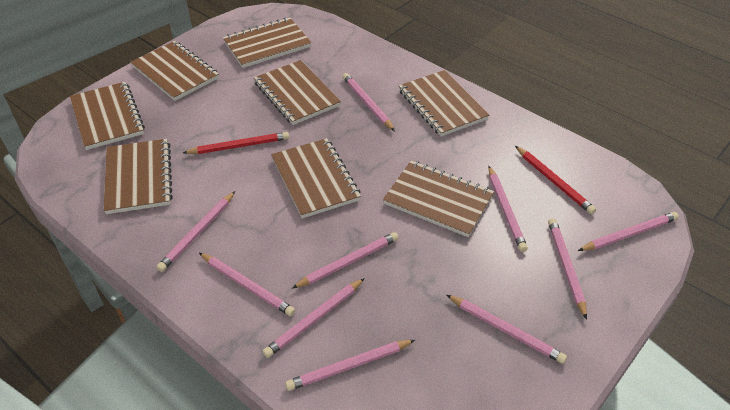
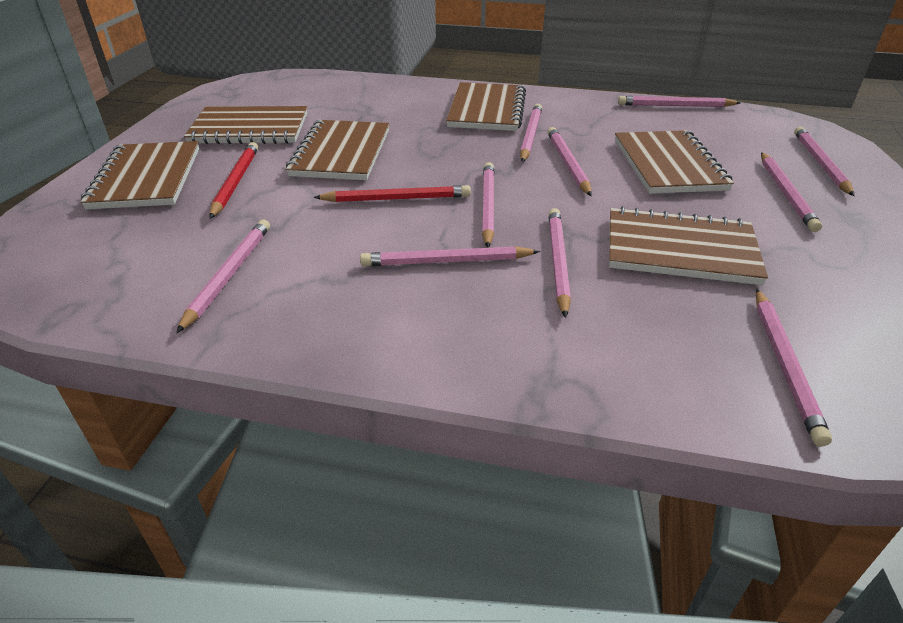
brown notebook: [70,82,145,150] [104,139,173,214] [131,41,219,101] [223,18,311,68] [254,60,341,125] [271,138,361,218] [383,160,494,237] [399,70,489,137] = 8 -> [80,141,199,209] [184,106,307,144] [286,120,389,180] [446,82,526,131] [609,206,768,285] [615,130,734,194] = 6

